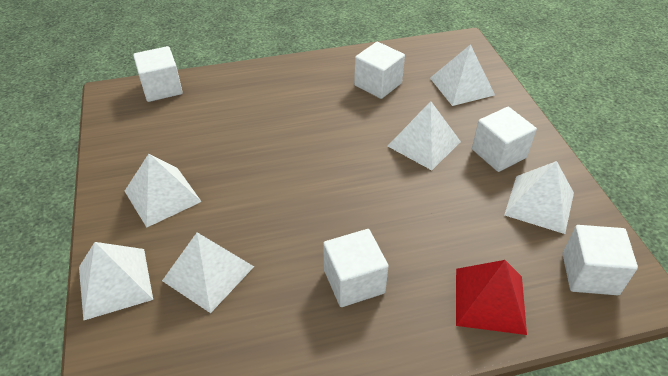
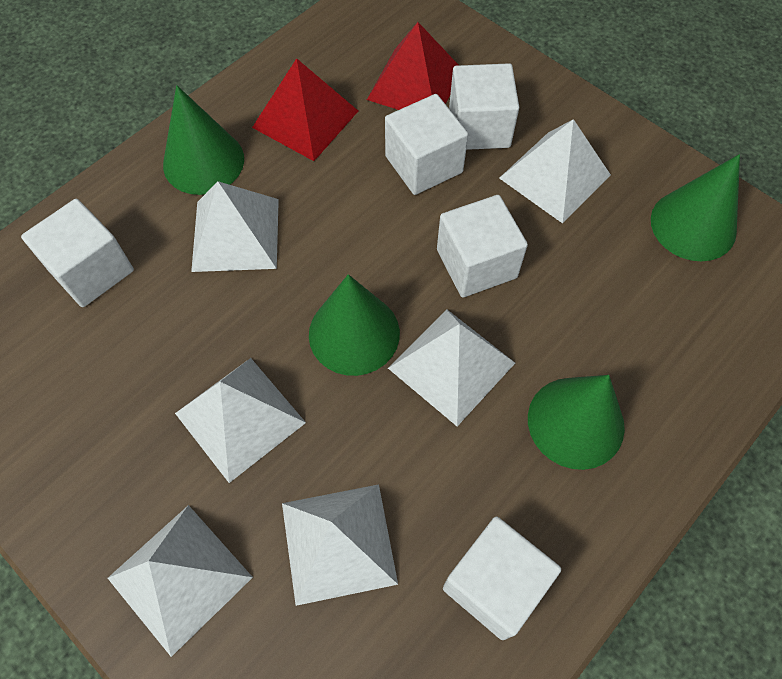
green cone: none = 0 -> [163,85,244,195] [309,274,400,376] [528,375,625,470] [651,154,740,262] = 4
red pyramid: [456,260,527,335] = 1 -> [252,58,358,161] [367,22,458,110] = 2

